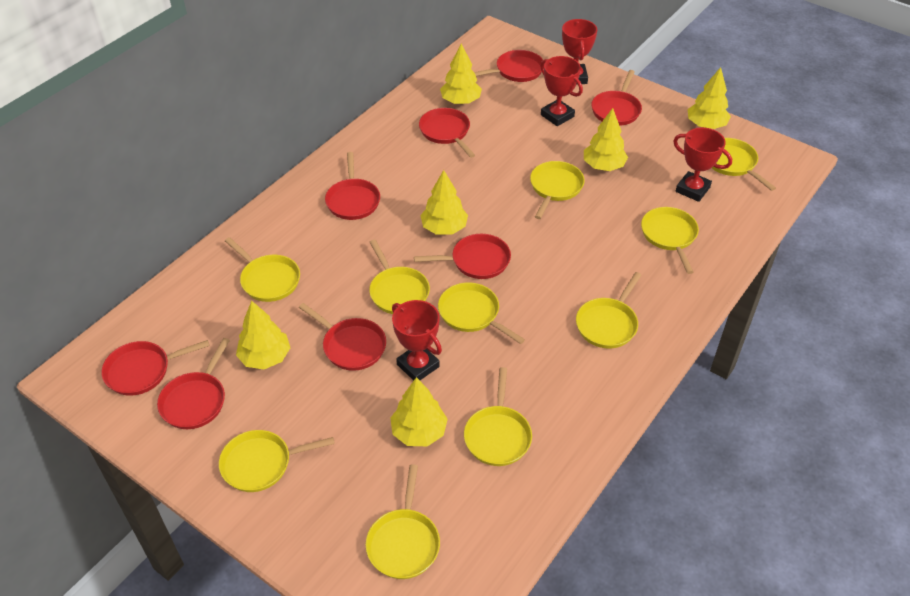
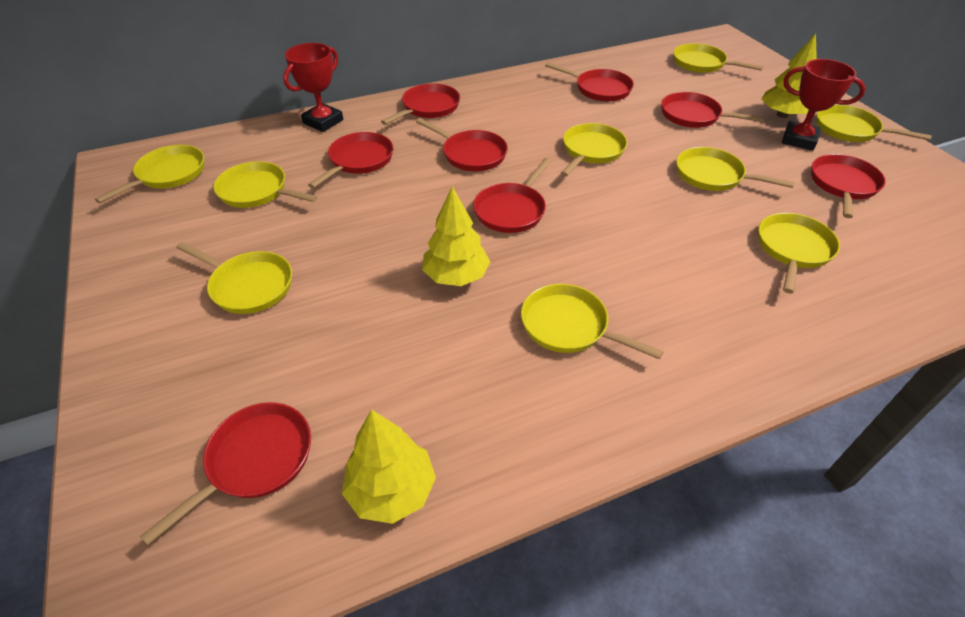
red trophy: [392,300,442,381] [540,56,583,126] [562,19,597,84] [673,128,732,202] = 4 -> [283,43,343,132] [782,59,866,151] = 2
yellow pan: [219,430,335,492] [225,237,300,302] [365,464,440,579] [369,240,430,314] [438,282,525,344] [464,367,532,466] [530,161,585,219] [576,272,642,349] [641,207,699,274] [712,138,776,191] = 10 -> [95,145,204,203] [176,242,292,314] [213,161,318,208] [521,284,664,360] [561,123,627,177] [673,43,763,73] [676,147,795,191] [758,213,840,294] [816,104,932,142] = 9
yellow tree: [236,301,290,369] [390,377,448,446] [420,170,468,235] [440,44,482,104] [584,108,628,171] [688,67,731,129] = 6 -> [342,409,436,524] [422,186,490,286] [762,33,817,118] = 3

